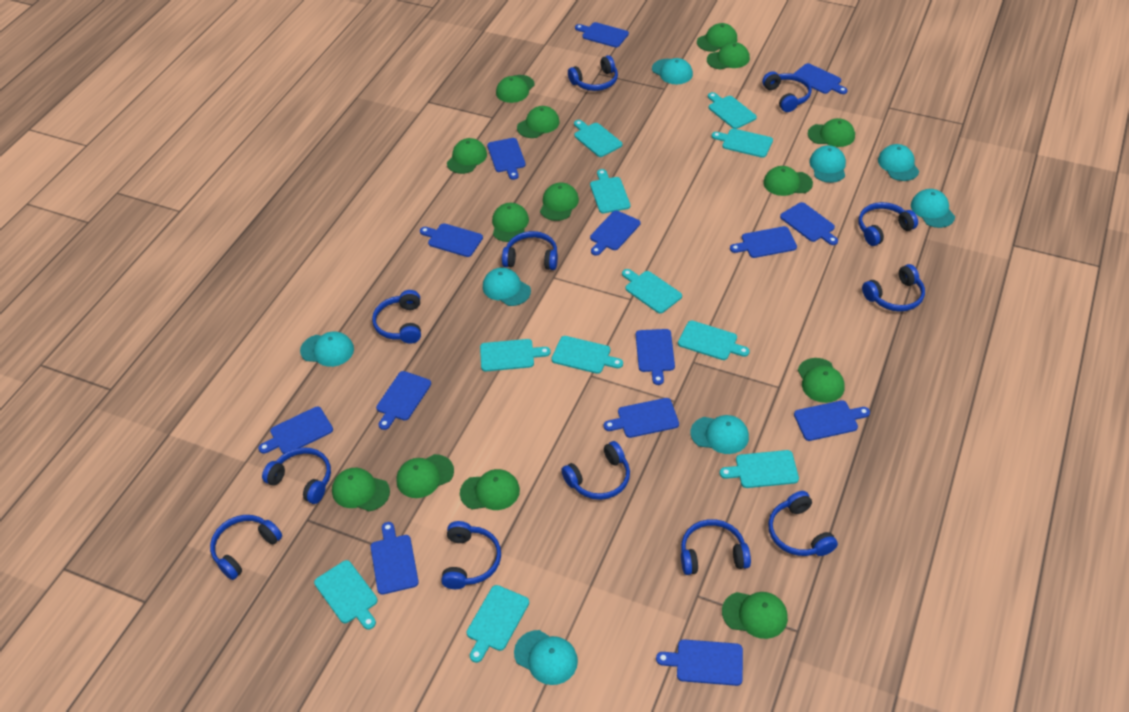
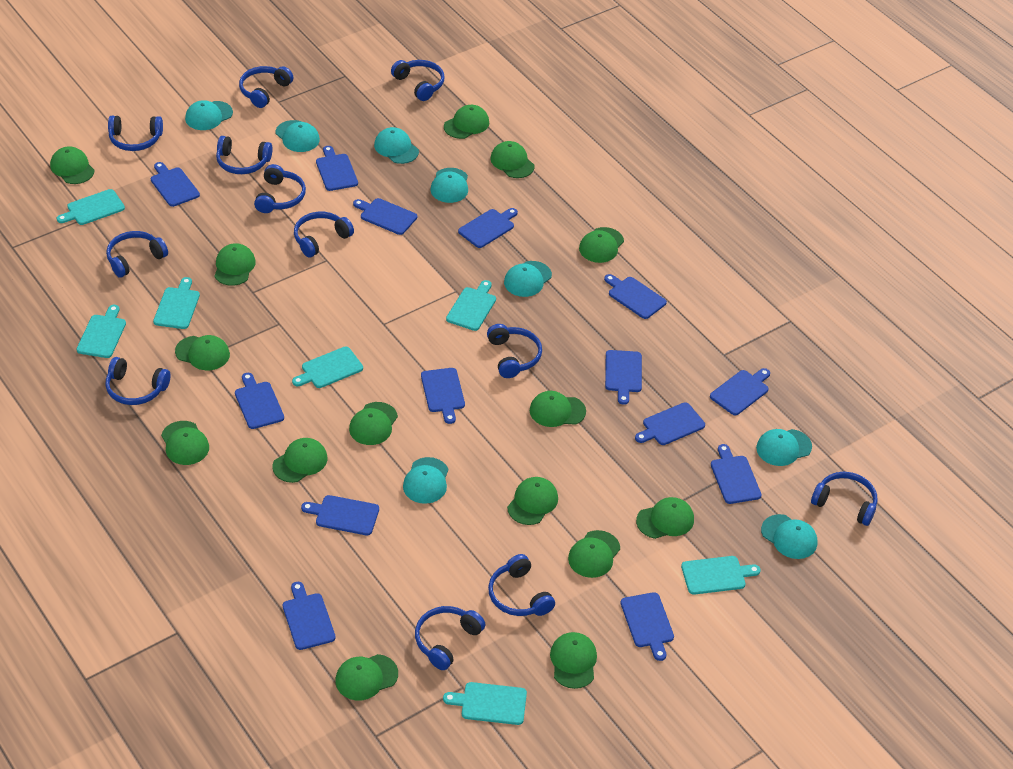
green cap: [332,468,390,511] [397,454,454,498] [447,138,487,174] [460,469,520,510] [492,203,529,242] [496,75,535,103] [517,106,560,138] [540,182,579,221] [697,23,737,52] [707,42,750,70] [722,592,788,639] [763,166,813,196] [798,358,845,403] [808,118,855,147] = 14 -> [50,146,95,184] [161,421,209,465] [175,335,230,370] [215,243,256,286] [273,438,328,483] [335,654,398,700] [349,402,398,445] [444,105,489,139] [490,141,534,178] [507,477,558,525] [530,391,586,427] [550,632,597,689] [568,530,620,578] [579,227,624,263] [636,497,694,539] = 15
turquoise cutting board: [314,560,378,630] [467,585,529,663] [480,339,551,371] [551,336,623,374] [574,120,622,157] [590,169,630,213] [622,269,682,314] [678,321,750,360] [708,92,757,129] [712,129,773,158] [720,450,799,488] = 11 -> [57,189,125,225] [76,305,126,358] [153,277,200,329] [292,347,363,388] [443,682,527,725] [446,280,496,331] [681,556,761,595] = 7

